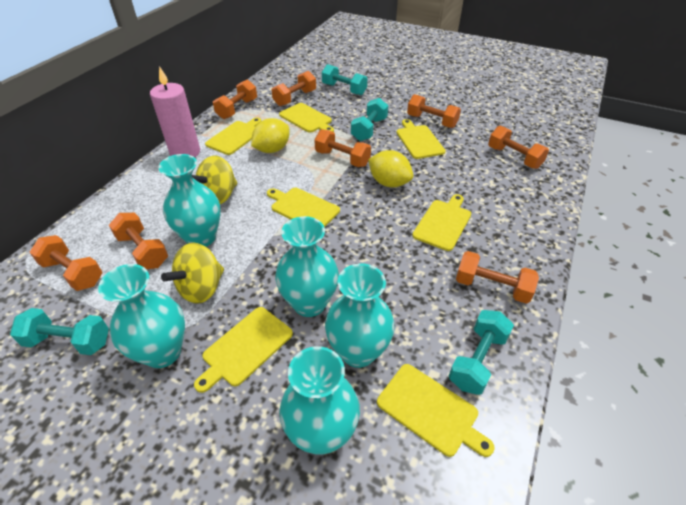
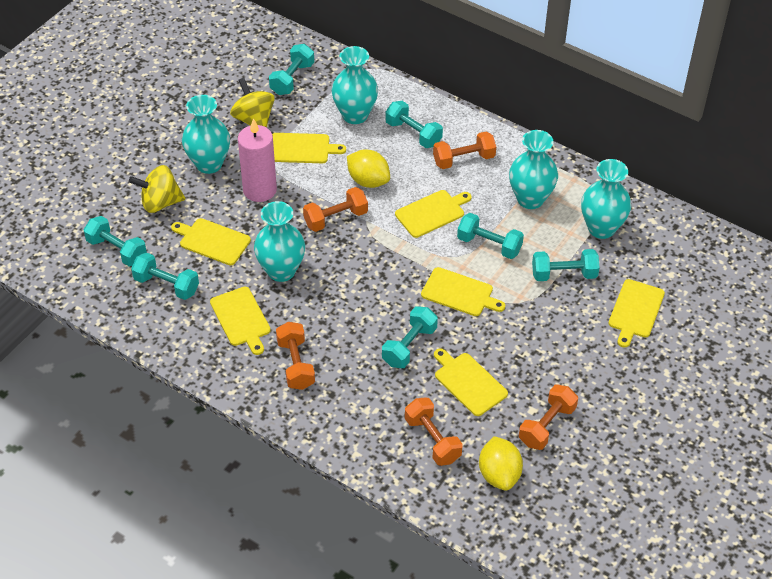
orange dumbbell: [29,235,103,291] [109,213,168,269] [213,80,257,119] [272,71,316,106] [314,129,371,167] [407,94,461,128] [456,251,539,303] [488,126,549,169] = 8 -> [276,322,315,390] [303,187,368,232] [405,397,463,466] [433,131,496,169] [519,385,578,450] = 5
turquoise dumbbell: [10,308,109,355] [322,64,367,95] [351,98,388,141] [449,310,514,395] = 4 -> [84,216,147,266] [131,252,199,300] [269,44,314,95] [382,306,438,368] [386,101,443,148] [457,213,524,259] [532,249,600,281] = 7

